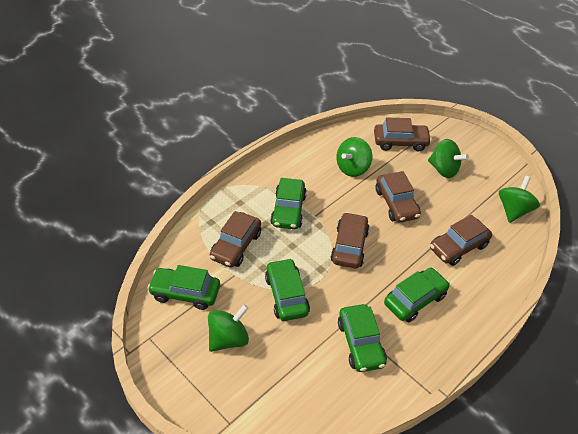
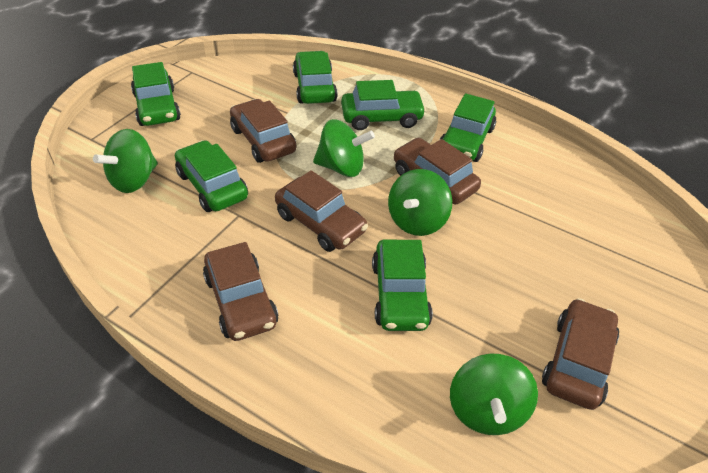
green car: [147,265,220,310] [265,258,310,321] [270,178,307,229] [338,304,387,372] [384,268,450,322] = 5 -> [131,62,181,126] [175,140,248,212] [293,51,338,104] [341,80,426,130] [372,240,433,331] [440,93,496,162] = 6

